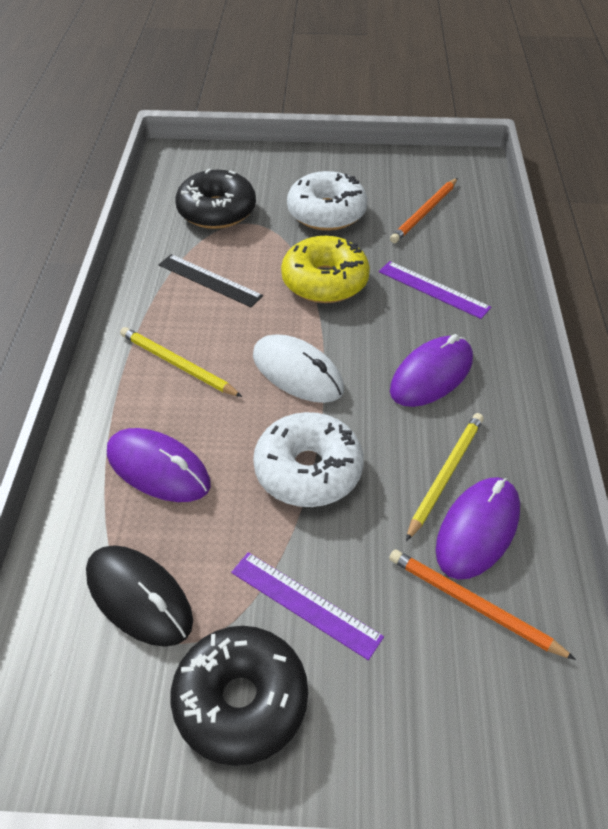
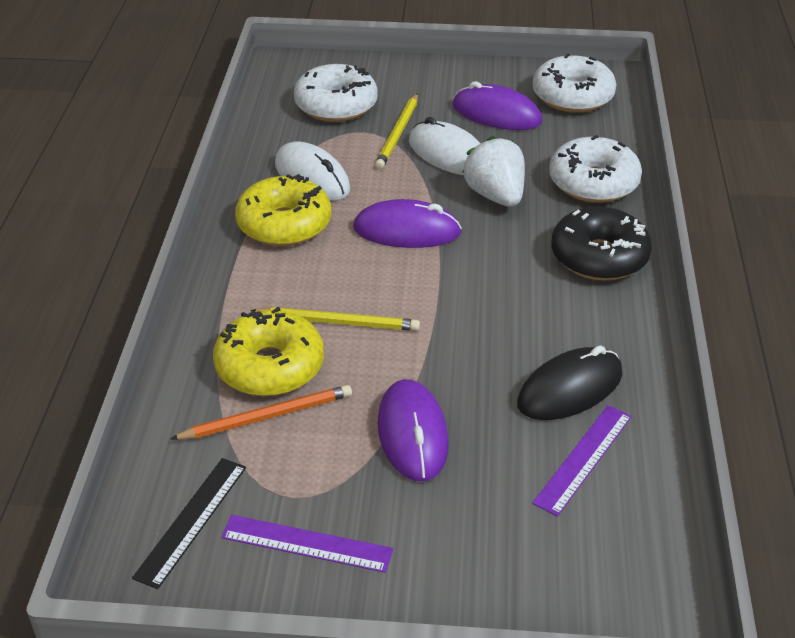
black donut: [170,626,308,766] [175,168,256,229] = 2 -> [551,206,652,281] = 1
orange pencil: [389,550,576,660] [390,178,458,243] = 2 -> [171,385,352,440] = 1
white donut: [253,412,364,507] [287,171,367,231] = 2 -> [294,64,378,122] [533,54,616,113] [549,135,642,203] = 3
white mouse: [253,335,344,403] = 1 -> [275,141,350,201] [409,117,481,175] = 2
white strawberry: none = 0 -> [462,136,525,207] = 1
yellow donut: [281,236,370,303] = 1 -> [213,307,324,396] [235,174,331,246] = 2

